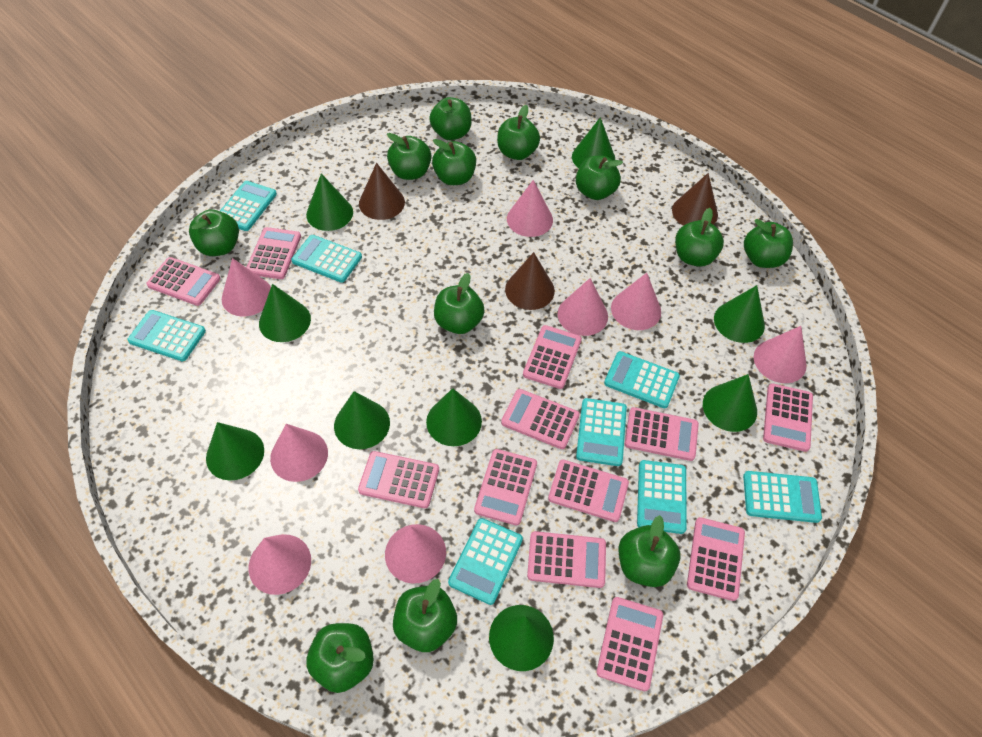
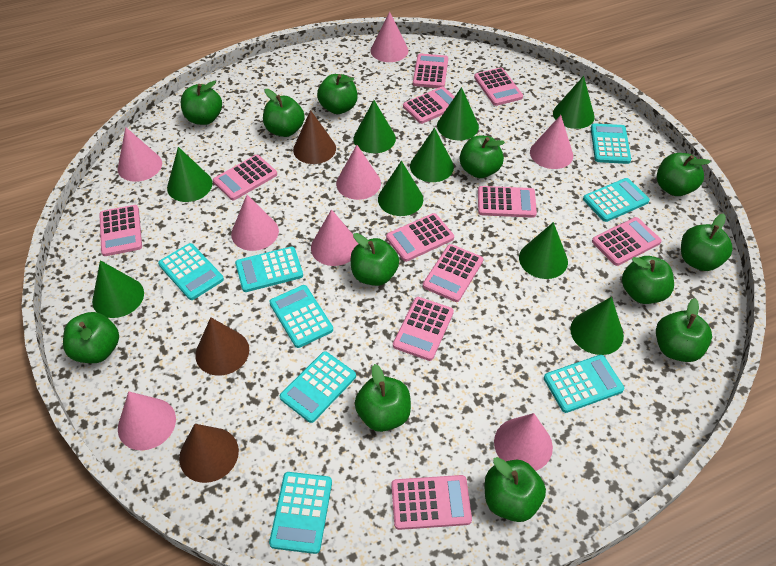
pink calculator: [146,257,221,306] [246,227,301,279] [358,451,439,508] [474,449,537,525] [501,389,580,449] [523,325,582,389] [527,531,606,588] [548,460,629,522] [596,597,663,691] [625,407,699,461] [687,517,745,601] [763,383,813,452] = 12 -> [99,205,142,256] [213,155,277,200] [386,213,454,262] [391,475,472,530] [393,297,454,361] [403,87,455,124] [413,53,448,88] [423,244,483,302] [474,68,523,106] [478,186,537,218] [592,217,662,266] = 11

